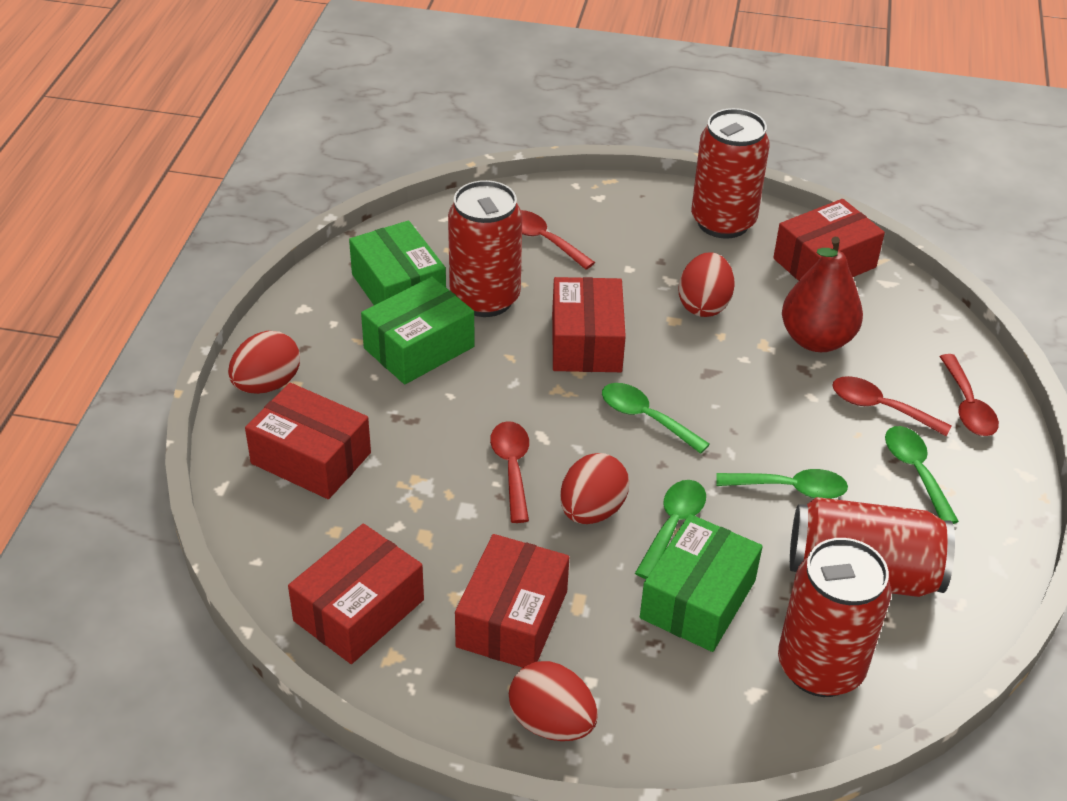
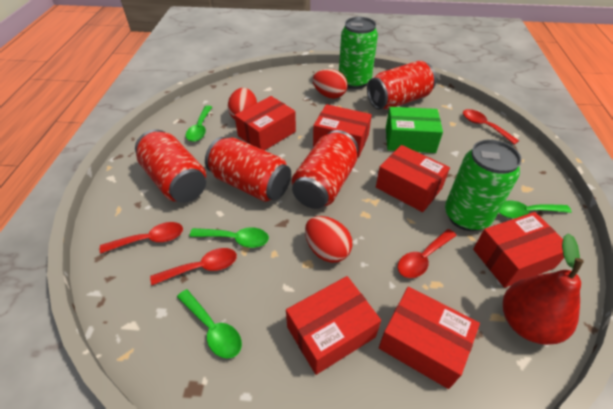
green box: [349,220,446,305] [361,277,474,384] [640,514,763,652] = 3 -> [386,107,443,153] = 1
green can: none = 0 -> [339,17,378,89] [445,139,522,231] = 2
red box: [245,383,371,499] [288,523,424,664] [455,534,569,668] [552,277,626,372] [773,199,885,281] = 5 -> [234,96,296,151] [286,276,381,375] [313,104,372,157] [376,145,450,212] [379,287,480,389] [473,212,564,288] = 6
red egg: [228,331,300,394] [509,661,598,741] [560,453,629,524] [678,252,735,317] = 4 -> [228,88,257,119] [305,216,352,263] [313,69,348,99] = 3

